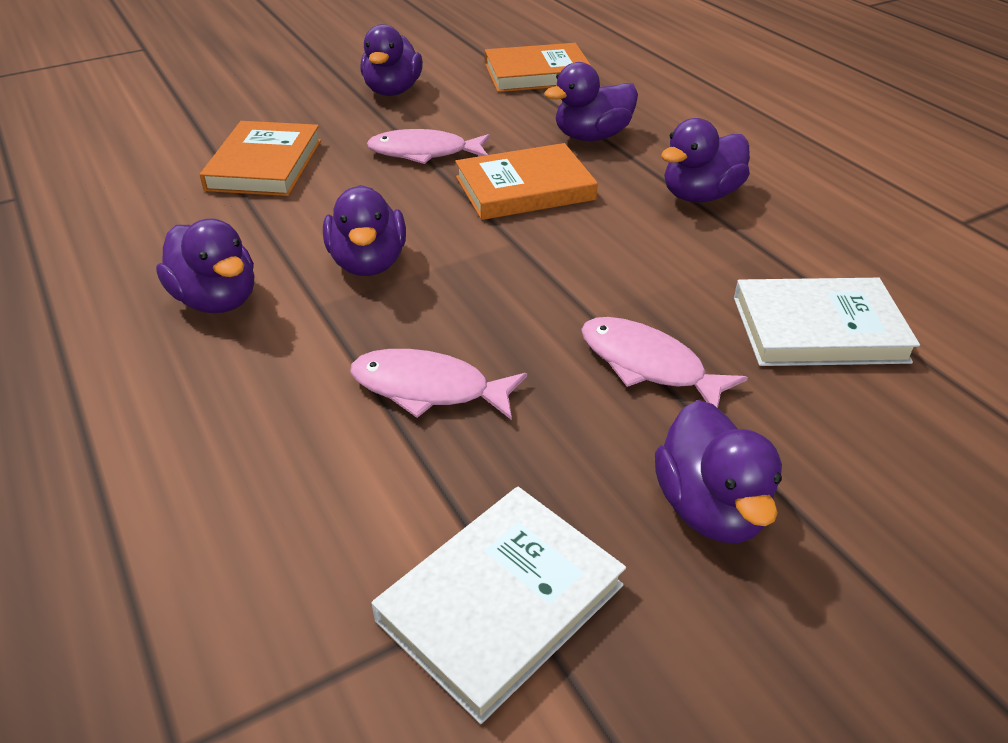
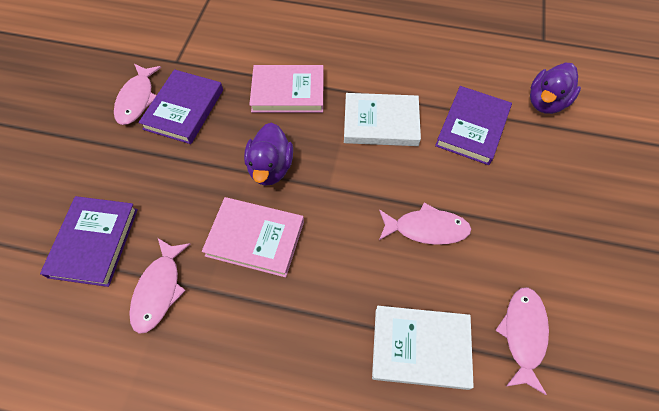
orange book: [200,121,321,196] [455,143,598,220] [485,43,591,92] = 3 -> none = 0
pink book: none = 0 -> [202,197,304,277] [249,65,324,113] = 2
pink fish: [350,349,527,420] [367,129,490,164] [581,317,748,408] = 3 -> [114,64,161,125] [129,238,190,334] [379,203,471,245] [495,287,549,395] = 4
purple book: none = 0 -> [40,196,138,287] [138,69,223,144] [435,86,512,165] = 3
purple duck: [156,218,254,313] [323,185,406,276] [360,24,423,96] [544,62,638,141] [655,400,782,543] [661,118,750,202] = 6 -> [244,122,293,186] [530,62,581,114] = 2

